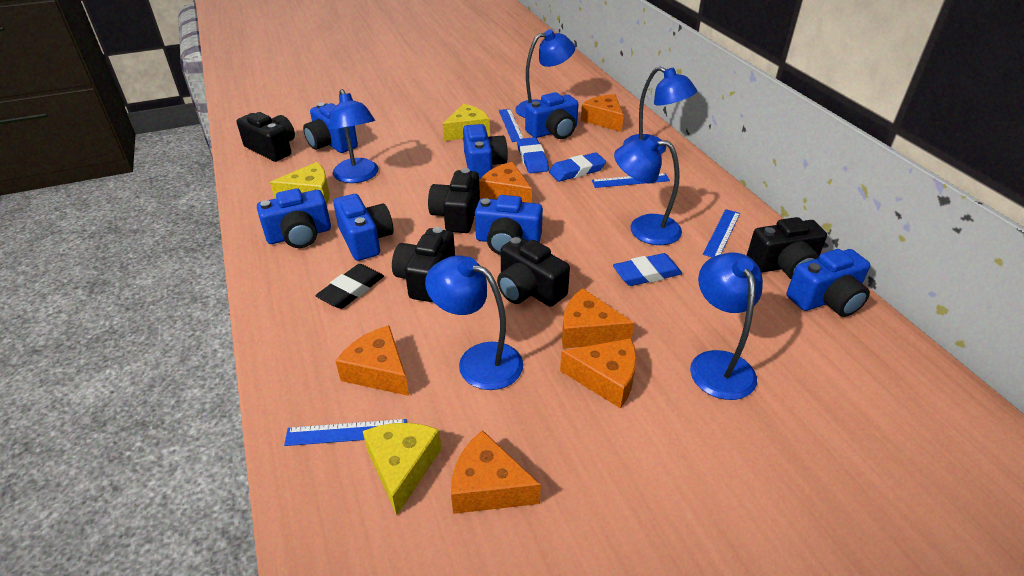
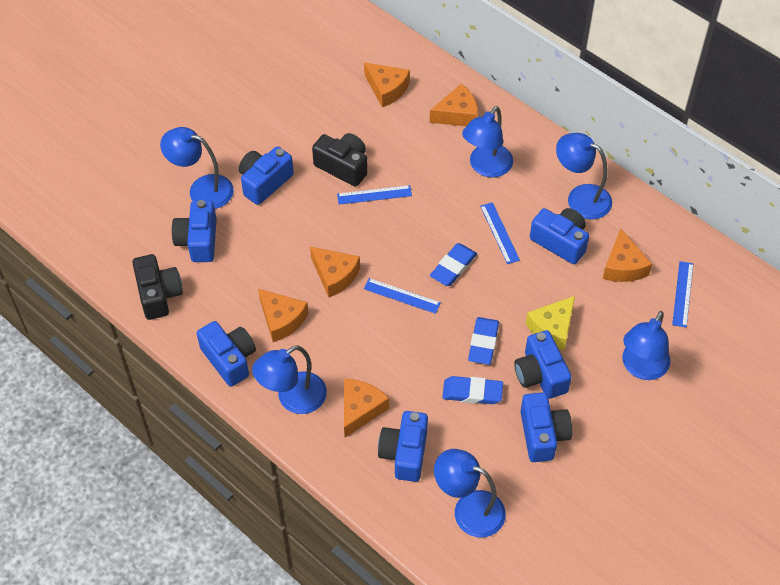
black camera: [237,112,295,162] [392,227,455,302] [428,168,480,233] [497,237,570,307] [746,217,827,279] = 5 -> [133,254,183,320] [312,133,367,187] = 2
black eraser: [315,264,384,309] = 1 -> none = 0
yellow cheese: [270,162,330,205] [363,423,442,515] [443,104,490,141] = 3 -> [526,296,575,350] = 1

